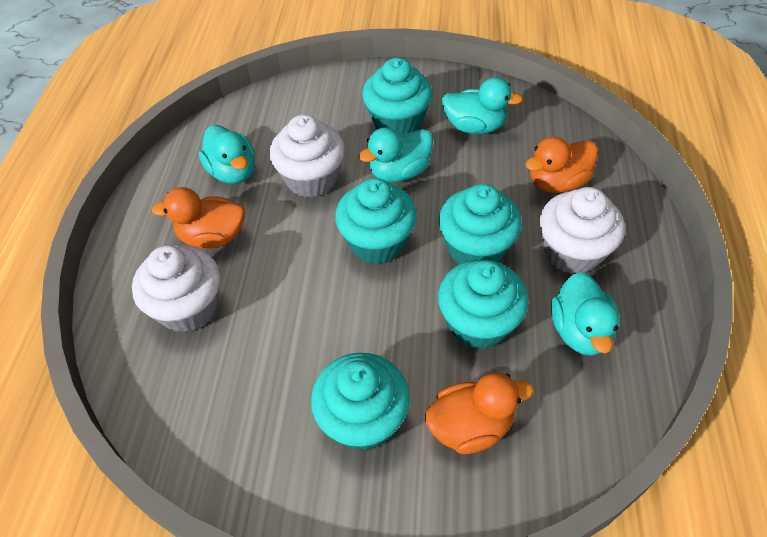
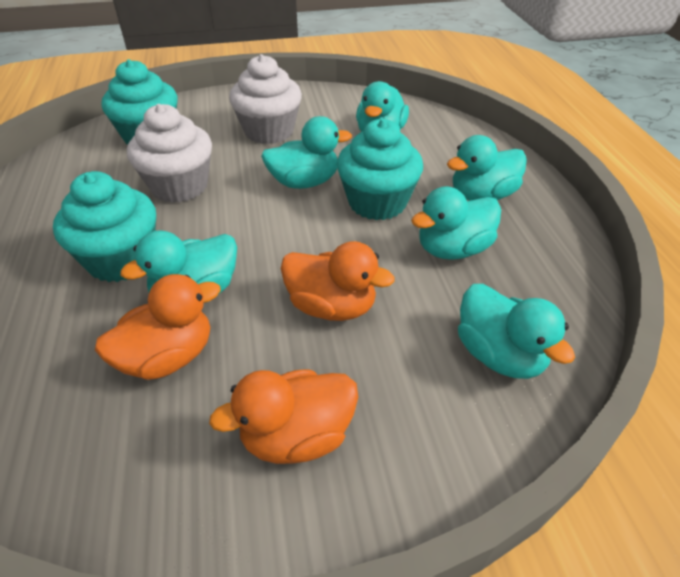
turquoise cupcake: [311,353,410,451] [335,178,417,264] [362,58,432,134] [438,260,529,350] [439,184,522,264] = 5 -> [53,171,156,282] [101,59,177,145] [337,119,423,220] = 3
turquoise duck: [199,125,255,184] [359,127,433,182] [442,77,523,134] [551,272,620,356] = 4 -> [120,230,237,294] [261,116,352,189] [356,81,409,132] [411,187,501,260] [447,135,527,201] [458,284,575,379] = 6
white cupcake: [132,245,220,333] [270,115,345,198] [540,187,625,274] = 3 -> [127,104,212,203] [229,54,302,144] = 2

